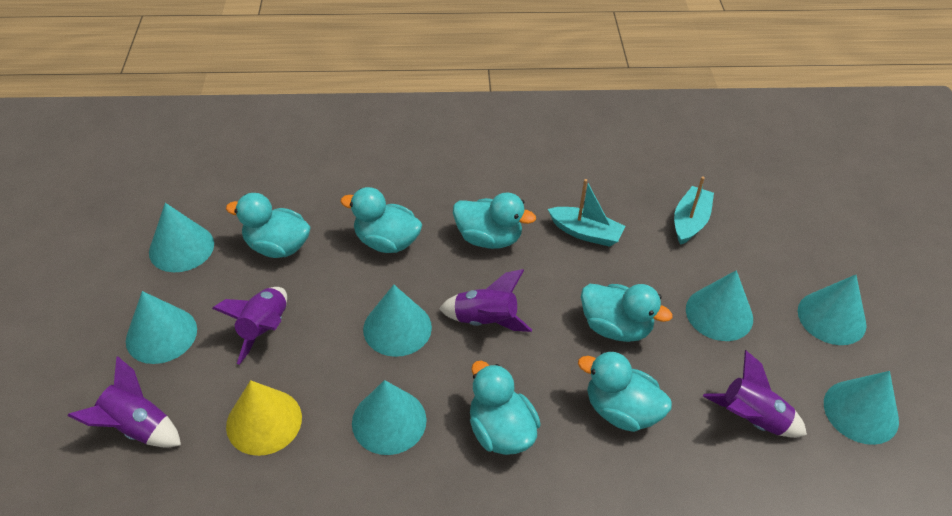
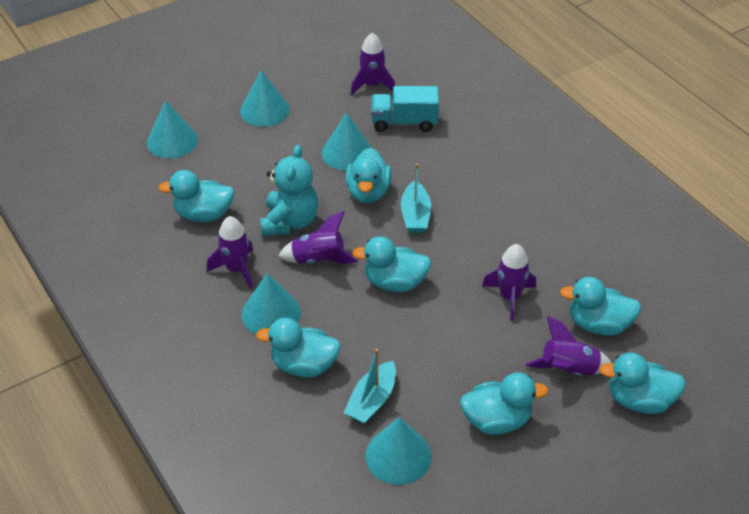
purple rocket: [68,356,181,448] [212,287,287,365] [439,269,532,332] [703,350,807,438] = 4 -> [207,216,253,289] [278,211,358,264] [351,33,395,95] [482,244,536,321] [525,316,611,376] = 5
turquoise cone: [126,291,197,364] [149,203,214,272] [352,380,426,455] [363,285,432,357] [686,270,753,341] [798,275,867,345] [824,371,899,445] = 7 -> [147,101,198,158] [240,70,290,127] [242,273,301,334] [322,112,372,171] [365,417,431,485] = 5
turquoise duck: [226,193,311,258] [340,187,422,253] [453,192,536,249] [470,361,541,455] [578,351,672,432] [581,284,672,342] = 6 -> [158,170,234,222] [256,318,341,378] [345,148,392,203] [352,236,431,292] [460,372,548,435] [560,277,641,336] [599,352,686,414] = 7
turquoise teddy bear: none = 0 -> [260,145,318,236] = 1
turquoise truck: none = 0 -> [371,86,439,132] = 1
yellow cone: [226,380,302,456] = 1 -> none = 0

